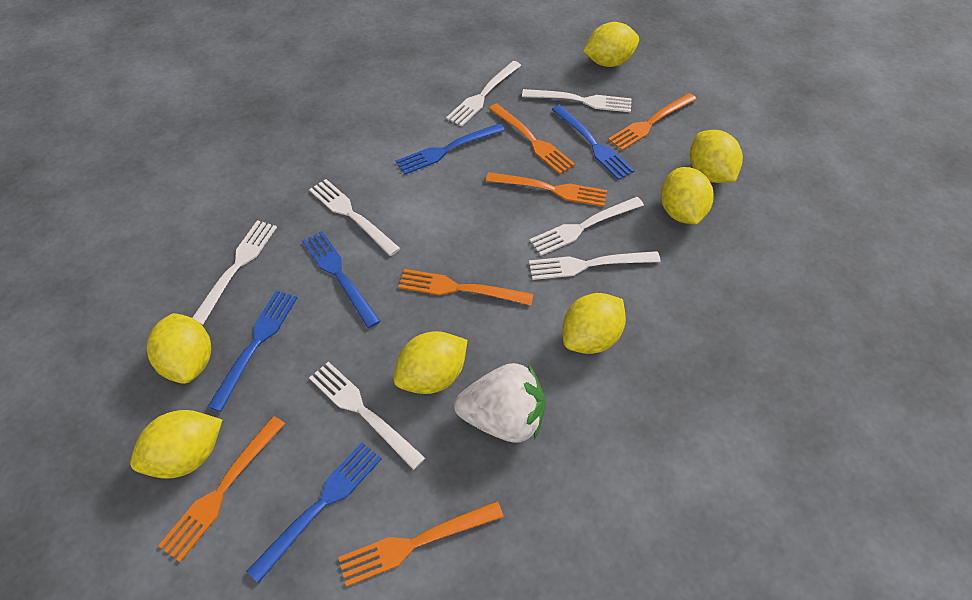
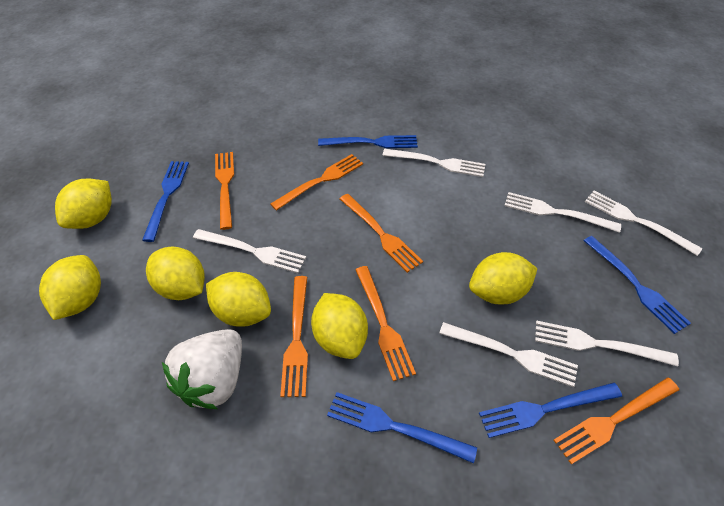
white fork: [192,220,277,325] [309,179,400,256] [309,361,425,470] [446,61,521,126] [522,89,632,112] [529,197,644,256] [529,251,661,280] = 7 -> [193,229,306,273] [382,149,485,177] [439,322,578,387] [504,192,621,233] [535,321,679,367] [585,191,702,256] = 6
yellow lemon: [130,410,222,479] [147,313,211,384] [393,331,468,394] [562,293,626,354] [583,22,639,67] [661,167,714,224] [690,130,743,183] = 7 -> [39,255,101,320] [55,178,112,229] [146,247,205,300] [206,272,271,327] [311,293,368,359] [469,252,538,304] = 6

